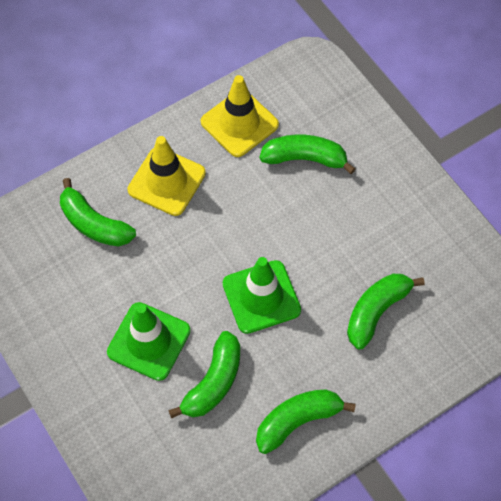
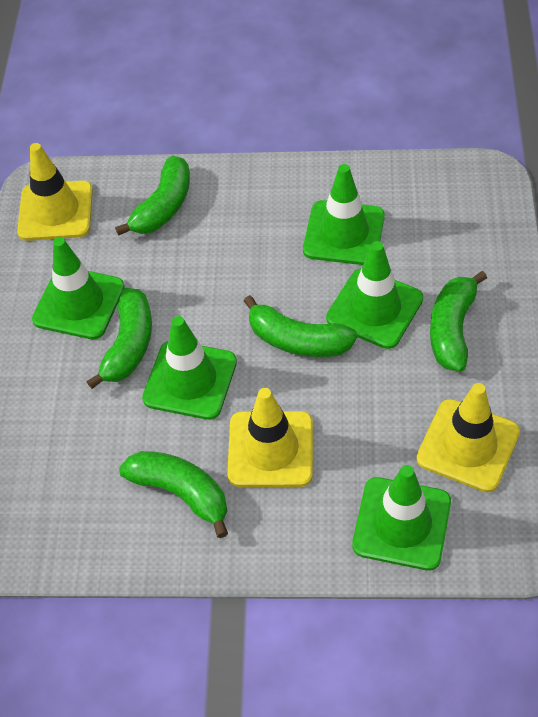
green traffic cone: [107,302,191,381] [223,257,301,334] = 2 -> [32,237,125,340] [142,316,237,420] [303,164,385,265] [326,241,423,349] [352,465,451,571] = 5
yellow traffic cone: [127,136,206,216] [201,75,279,157] = 2 -> [17,143,93,241] [227,388,313,487] [416,383,520,492] = 3

